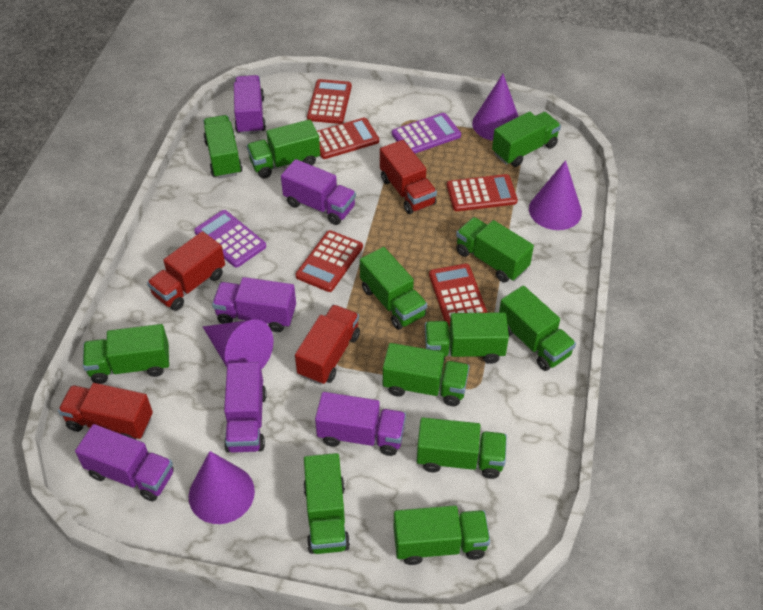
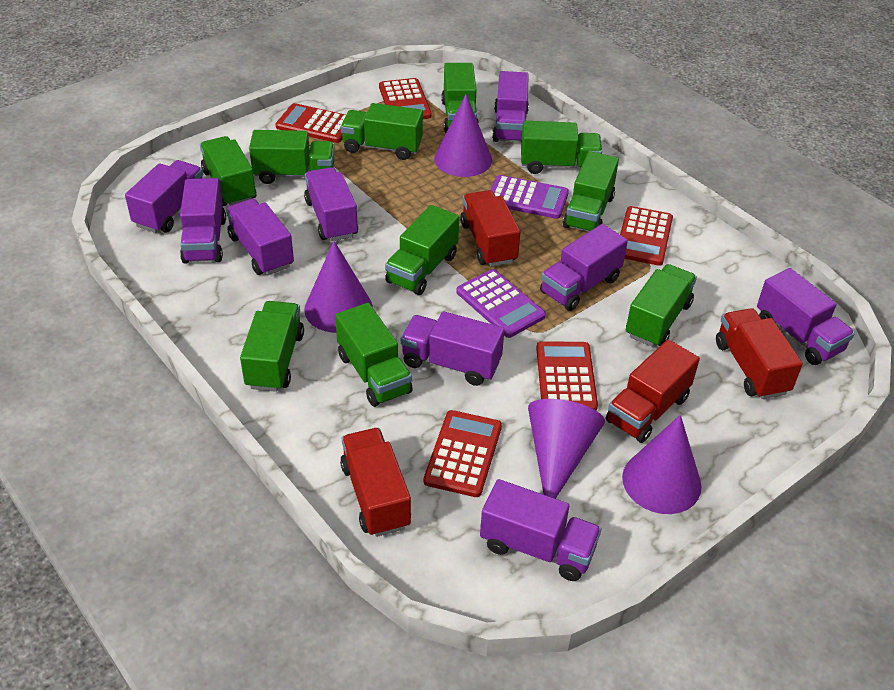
green truck: [83,324,169,384] [203,115,242,178] [247,119,320,178] [303,453,350,554] [360,247,427,330] [383,343,470,406] [394,505,490,565] [417,417,507,479] [425,312,509,364] [456,217,534,283] [492,111,561,167] [499,285,576,371] = 12 -> [200,136,256,206] [240,301,304,392] [249,130,335,184] [335,303,413,407] [341,103,423,160] [385,205,459,295] [441,63,479,133] [521,121,602,174] [563,151,619,232] [626,264,697,347] = 10
purple truck: [75,424,174,501] [212,277,296,332] [224,362,267,453] [234,75,266,135] [281,159,356,225] [315,392,406,456] = 6 -> [125,160,203,233] [180,178,226,264] [226,199,294,275] [304,167,358,241] [401,311,505,386] [480,479,601,581] [492,71,529,142] [540,224,628,311] [757,268,855,365] = 9

